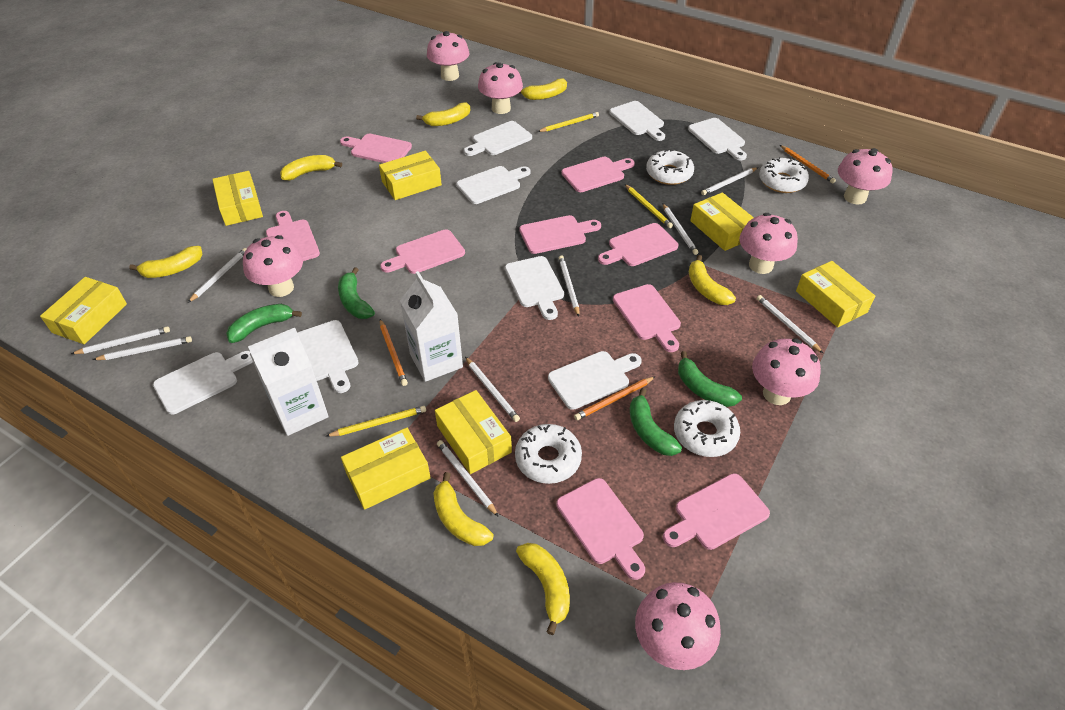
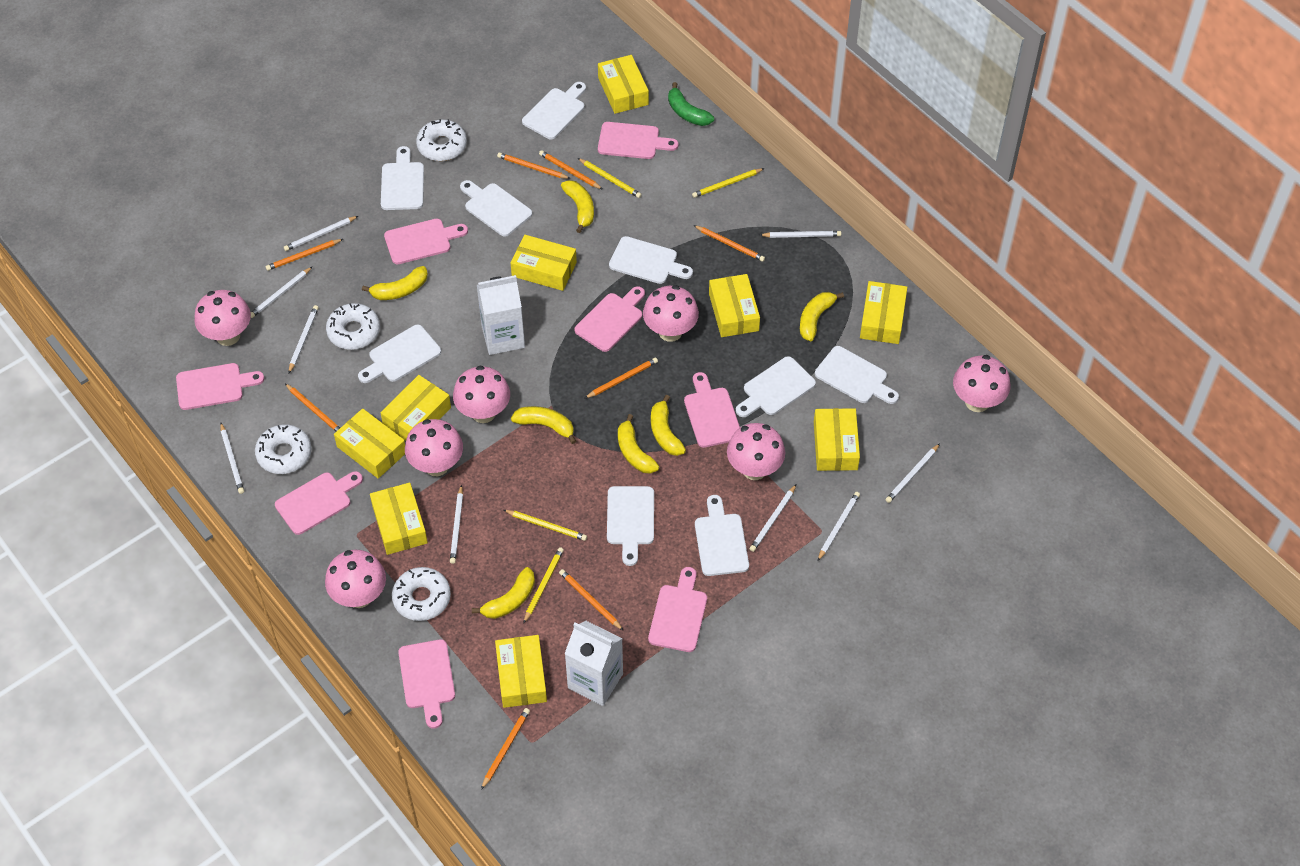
green banana: [226,304,302,343] [338,267,375,319] [630,388,682,456] [678,351,742,407] = 4 -> [668,82,714,126] = 1
orange pencil: [380,319,408,386] [574,376,656,420] [780,145,836,183] = 3 -> [266,239,343,271] [285,384,340,431] [481,708,530,790] [497,152,571,179] [539,150,602,189] [559,569,624,631] [584,358,658,399] [693,225,765,262] = 8
pink cutting board: [266,211,320,261] [340,134,412,163] [380,229,465,274] [519,215,601,254] [557,478,645,580] [562,157,635,192] [598,223,678,266] [613,284,681,352] [663,473,770,550] = 9 -> [176,363,264,410] [275,471,363,535] [384,219,468,264] [398,639,455,729] [574,286,645,352] [598,122,678,159] [648,567,707,652] [684,372,740,448] = 8
white cutting board: [153,351,253,415] [297,320,359,393] [457,166,530,204] [464,121,532,156] [505,256,564,320] [548,351,642,410] [609,101,665,141] [688,118,747,160] = 8 -> [358,325,441,383] [381,146,424,210] [460,180,532,237] [522,82,586,139] [607,486,654,566] [609,236,693,284] [695,495,749,576] [736,356,816,417] [815,346,899,404] = 9
yellow box: [40,277,127,344] [212,171,263,226] [341,428,431,510] [379,151,442,200] [435,390,512,474] [690,192,754,251] [796,261,875,328] = 7 -> [334,408,405,478] [370,483,428,555] [381,375,451,441] [495,635,547,708] [511,235,577,291] [598,55,649,114] [709,274,760,337] [814,408,860,471] [860,281,907,344] = 9
yellow pencil: [326,406,426,437] [537,112,599,132] [625,184,673,228] = 3 -> [504,510,587,541] [523,547,564,624] [578,158,642,198] [692,168,765,198] = 4

